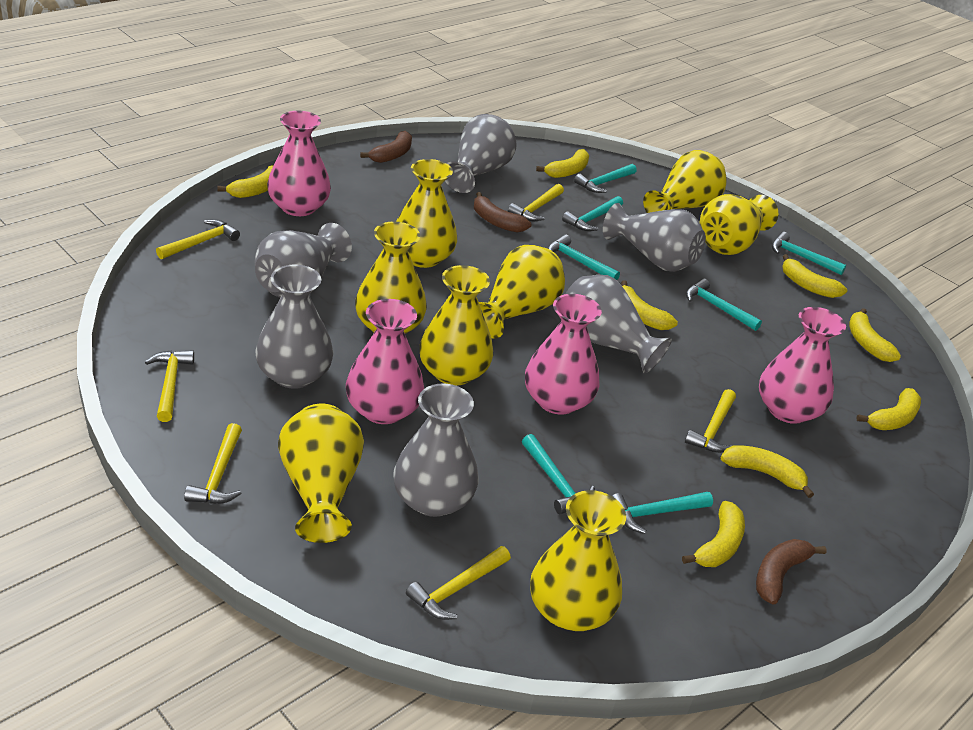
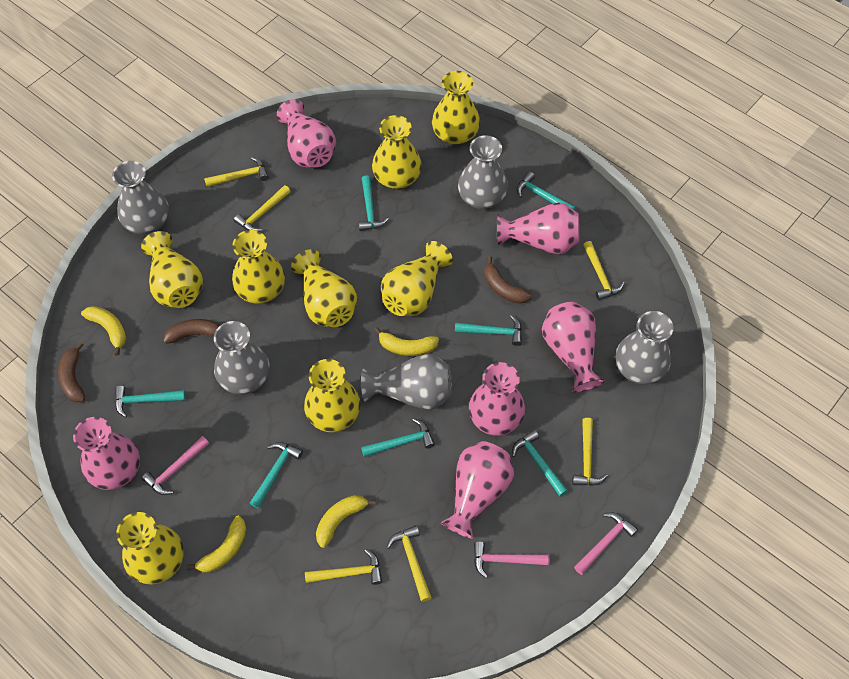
grey vase: [255,223,352,298] [255,265,333,389] [393,383,479,517] [445,114,517,193] [565,275,672,374] [603,203,706,272] = 6 -> [112,161,169,234] [214,321,270,395] [361,354,452,410] [458,135,508,209] [616,311,673,384] = 5
pink hammer: none = 0 -> [141,436,209,495] [474,541,549,578] [574,512,638,575] = 3
pink vase: [267,111,331,216] [346,299,424,424] [525,294,602,415] [759,307,846,424] = 4 -> [73,417,140,490] [277,99,336,168] [440,441,514,539] [469,362,525,436] [497,202,580,254] [542,302,605,392] = 6
yellow banana: [217,165,274,198] [536,149,589,178] [621,280,678,330] [682,501,745,567] [721,445,814,498] [782,254,847,298] [849,308,901,362] [856,388,921,430] = 8 -> [81,306,126,356] [187,516,246,572] [316,495,376,548] [374,327,439,356] = 4

